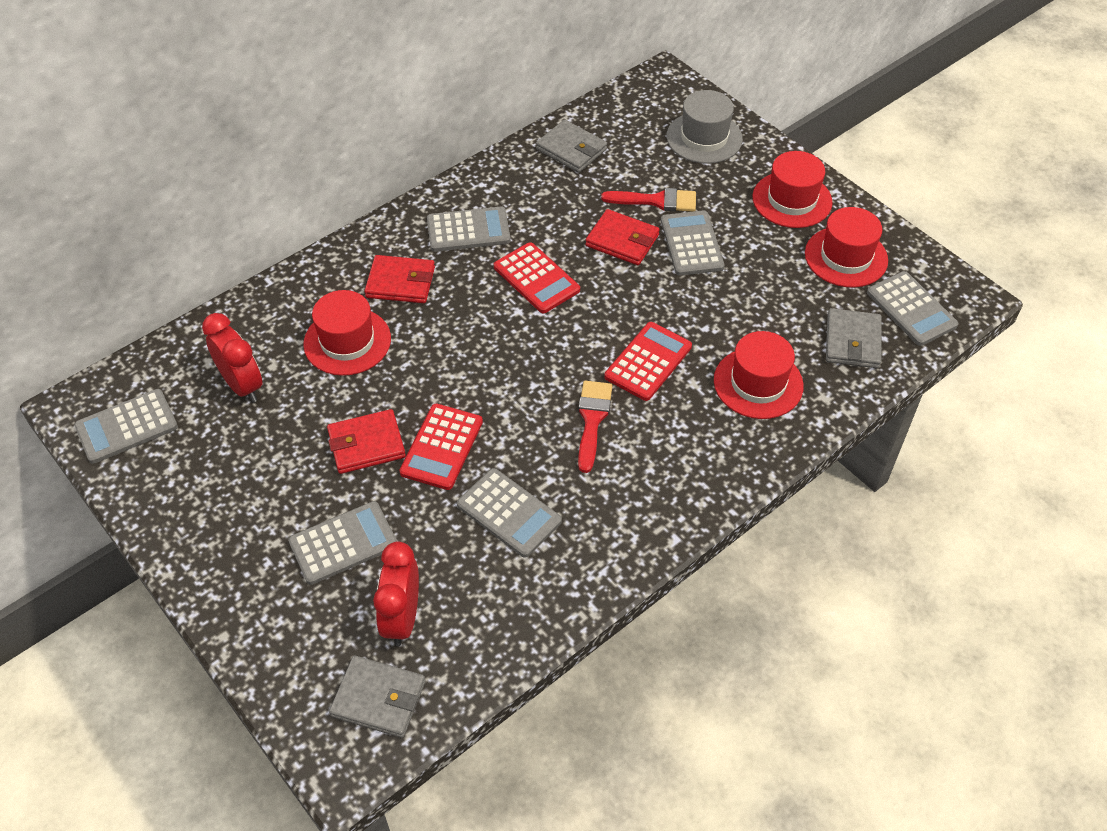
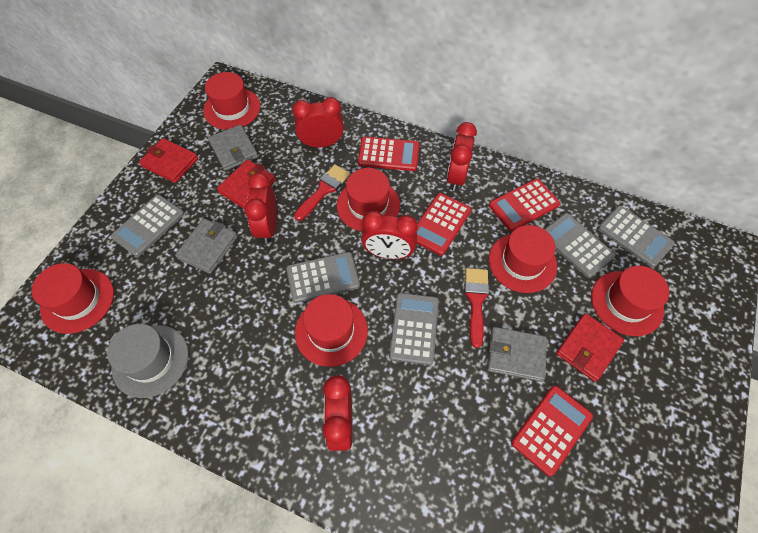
grey calculator: [74,389,178,464] [288,501,397,585] [427,207,511,252] [457,468,562,558] [661,210,725,276] [867,271,959,346] = 6 -> [111,194,184,257] [286,252,360,303] [389,293,439,365] [544,213,615,278] [598,205,675,268] = 5
red calculator: [399,404,483,490] [494,242,580,313] [604,322,692,401] = 3 -> [358,137,419,171] [417,193,471,255] [489,178,560,231] [511,385,593,476] = 4
red clock: [202,313,263,402] [373,542,419,646] = 2 -> [244,173,277,244] [292,97,344,148] [323,375,352,451] [361,211,418,259] [447,122,477,191] = 5
red hat: [303,290,391,376] [714,331,804,419] [752,151,833,228] [805,207,888,288] = 4 -> [32,263,114,334] [203,72,261,130] [295,294,368,367] [337,168,400,232] [489,225,557,293] [591,266,669,336] = 6

